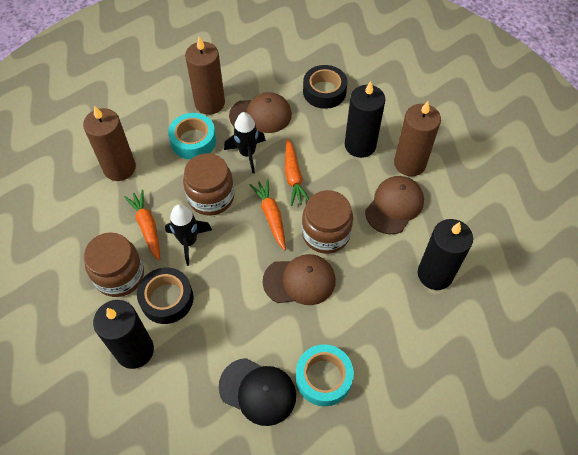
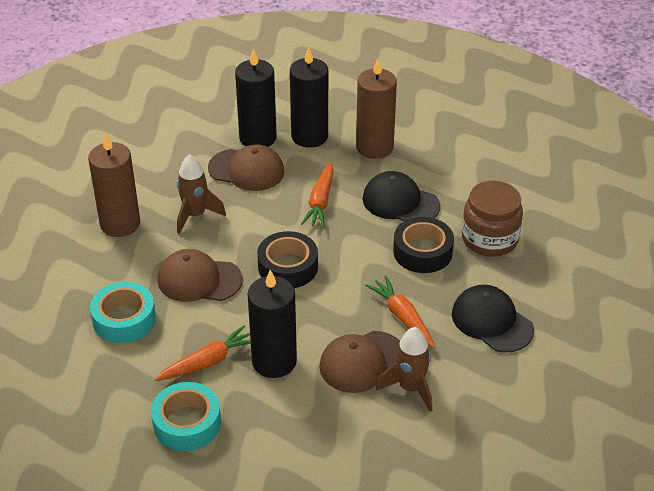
black cap: [218,358,296,426] = 1 -> [363,171,440,221] [452,285,534,353] = 2
black rocket: [165,204,212,266] [224,112,266,173] = 2 -> none = 0
brown candle: [83,105,136,181] [185,37,225,115] [394,101,441,176] = 3 -> [88,133,140,237] [356,58,397,159] = 2
brown jar: [84,232,144,297] [183,153,234,216] [302,190,353,254] = 3 -> [462,181,523,257] = 1
brown rocket: none = 0 -> [177,154,226,234] [376,327,432,412] = 2

